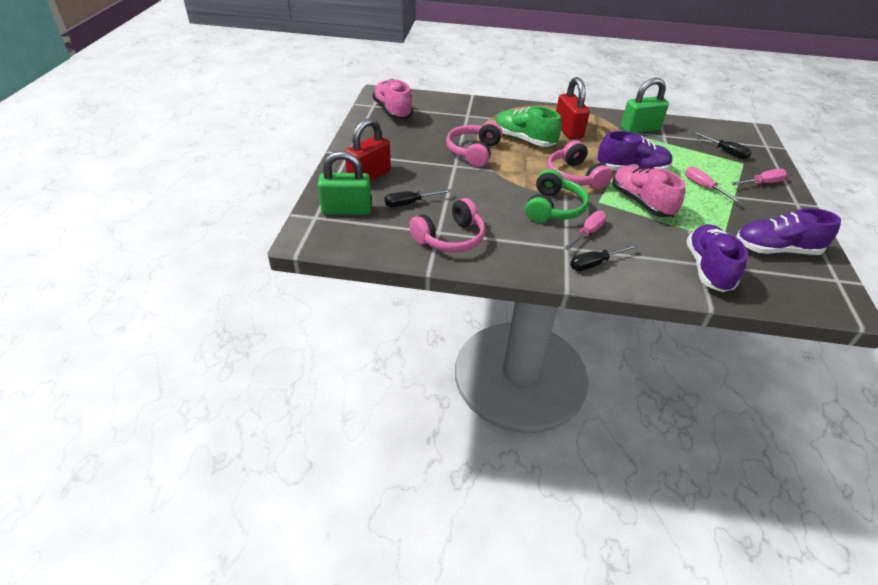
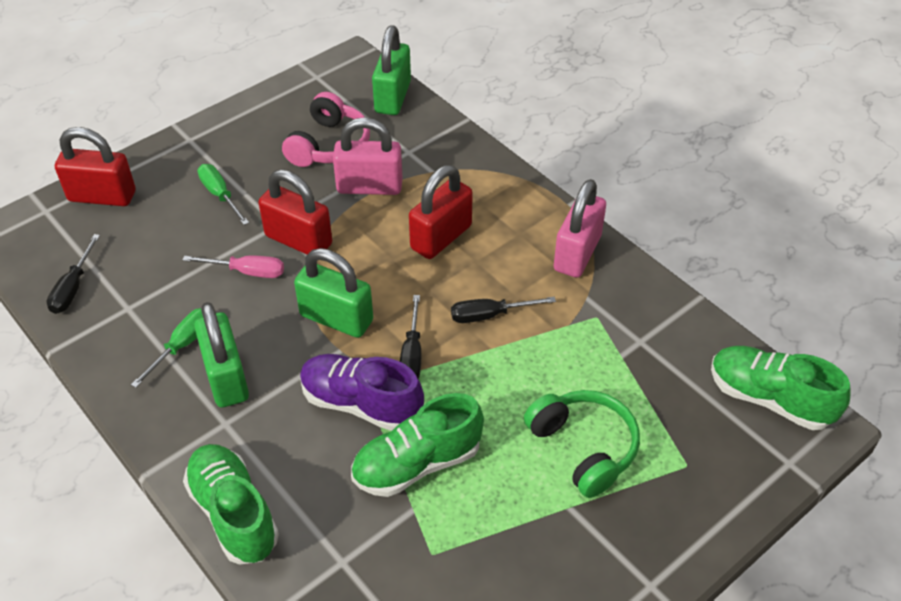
green padlock: [318,151,371,215] [621,77,669,133] = 2 -> [194,302,249,407] [294,248,373,338] [372,26,411,115] = 3
green screwdriver: none = 0 -> [131,308,203,388] [198,164,249,225] = 2
green shoe: [495,106,562,147] = 1 -> [183,444,279,565] [351,393,484,497] [711,346,851,430] = 3
pink headphones: [409,198,485,253] [446,121,503,167] [547,140,612,190] = 3 -> [282,92,370,167] = 1
pink padlock: none = 0 -> [333,117,403,195] [554,179,606,278] = 2
pink screwdriver: [564,211,607,250] [685,166,742,204] [731,169,787,185] = 3 -> [182,255,284,278] = 1
pink shoe: [372,79,413,119] [612,166,685,217] = 2 -> none = 0
purple shoe: [597,131,673,171] [686,224,748,292] [736,208,841,255] = 3 -> [300,354,424,431] = 1
red padlock: [345,118,391,181] [556,77,590,140] = 2 -> [55,127,135,206] [258,169,332,254] [409,165,473,259] = 3

